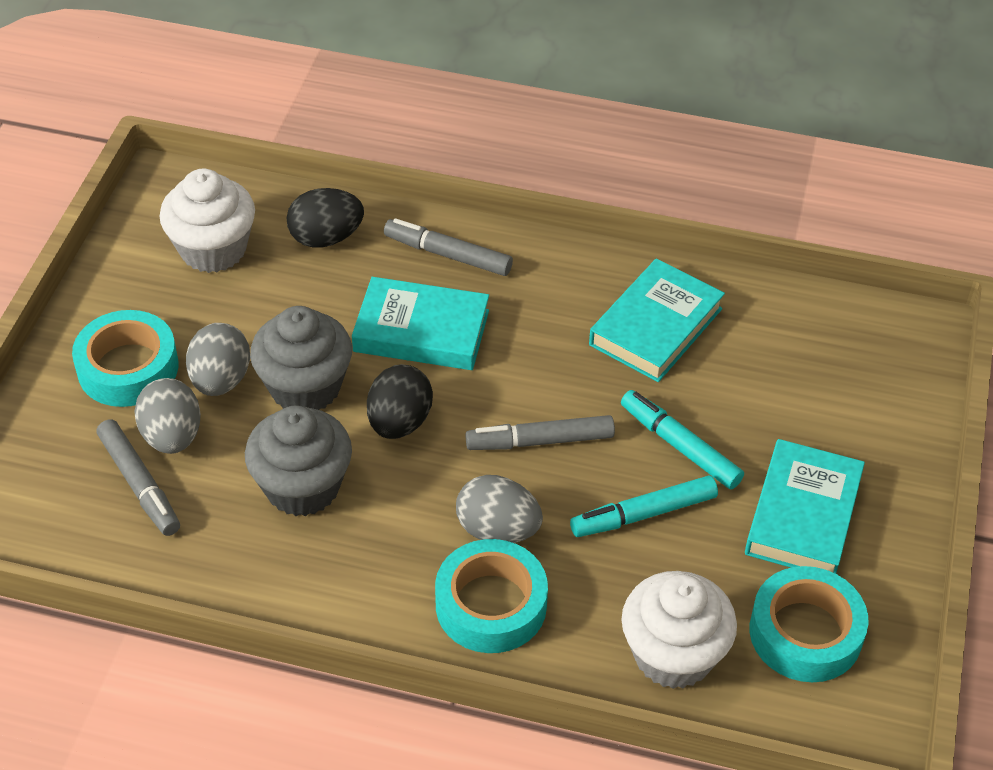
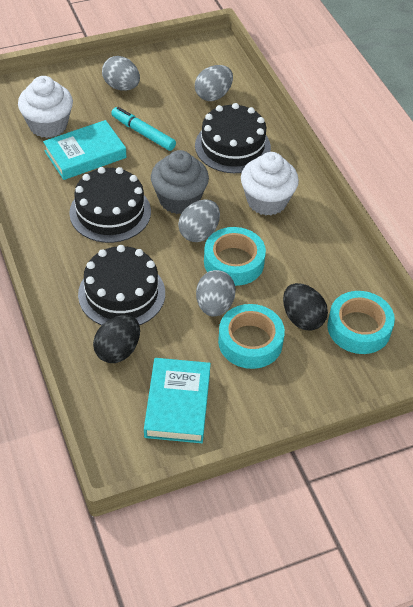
black cake: none = 0 -> [69,167,151,243] [78,245,165,325] [195,103,271,173] = 3
grey cupcake: [245,405,352,516] [250,306,352,410] = 2 -> [151,150,209,214] = 1
grey egg: [134,378,201,454] [186,323,250,396] [456,475,543,543] = 3 -> [102,56,140,91] [178,199,220,242] [195,65,233,101] [196,270,236,317] = 4
grey marker: [96,419,180,536] [384,218,513,276] [465,415,615,450] = 3 -> none = 0
turquoise book: [352,277,489,370] [589,258,725,382] [745,439,865,574] = 3 -> [43,120,126,180] [144,358,211,443] = 2
turquoise marker: [570,475,718,537] [621,390,744,489] = 2 -> [111,107,176,151] = 1

